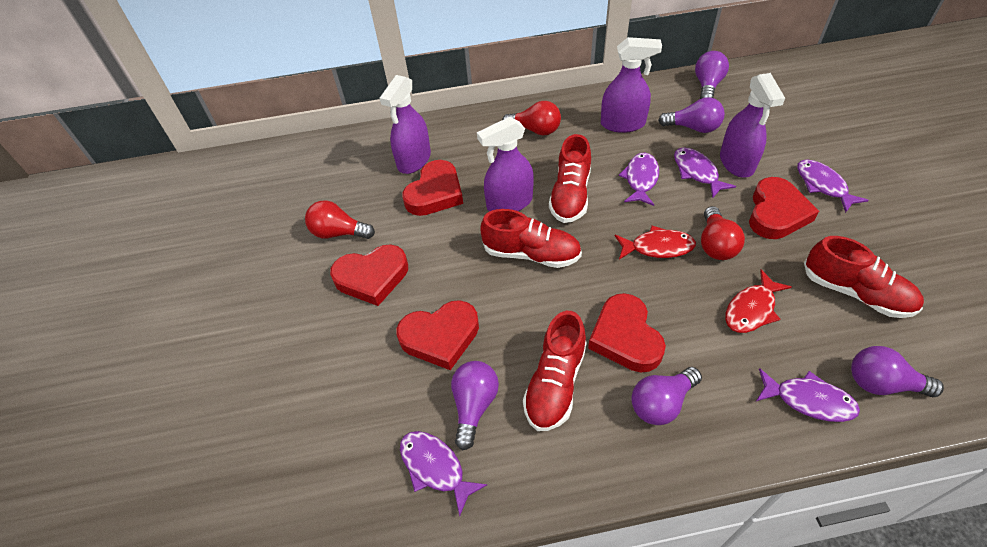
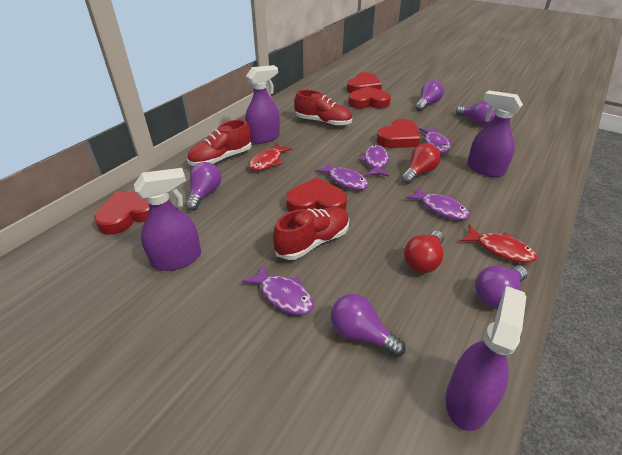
red light bulb: [305,200,375,239] [502,101,561,136] [701,206,745,260] = 3 -> [401,143,441,184] [404,231,444,273] = 2
red shoe: [481,209,582,268] [523,311,587,431] [549,134,591,223] [804,236,924,318] = 4 -> [187,119,252,166] [273,207,349,260] [294,90,352,126] = 3

